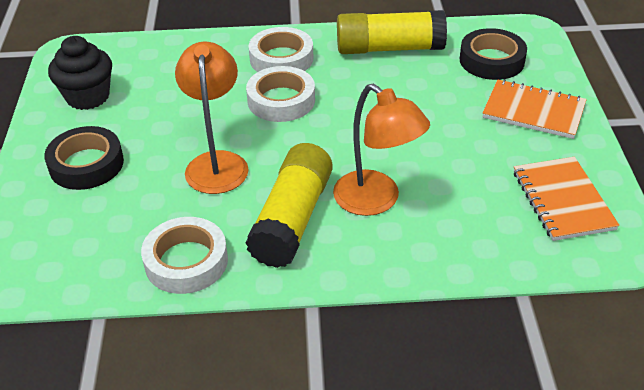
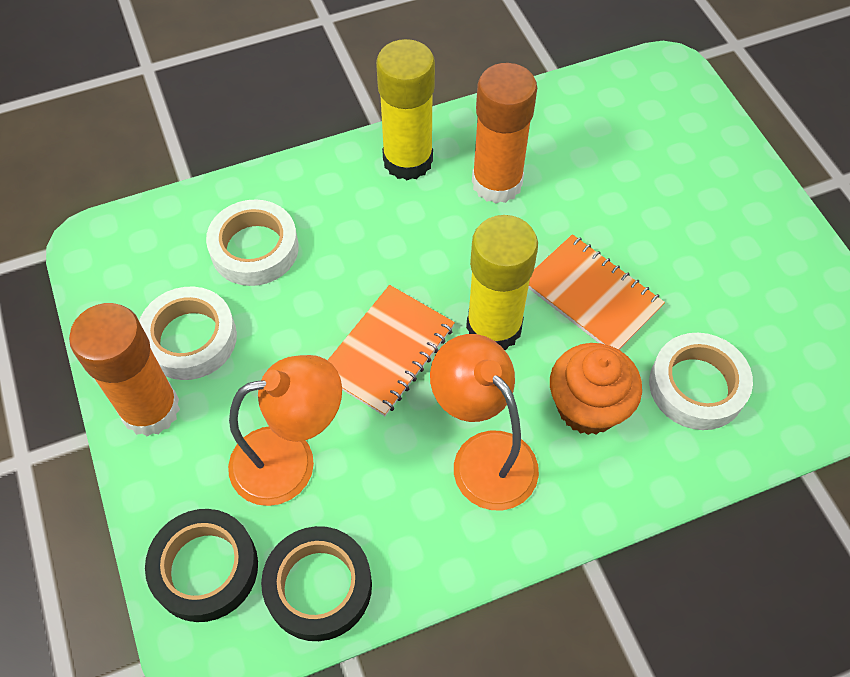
black cupcake: [48,36,112,110] = 1 -> none = 0
orange cupcake: none = 0 -> [550,343,642,435] = 1
orange glue stick: none = 0 -> [69,303,180,437] [472,63,537,203] = 2

